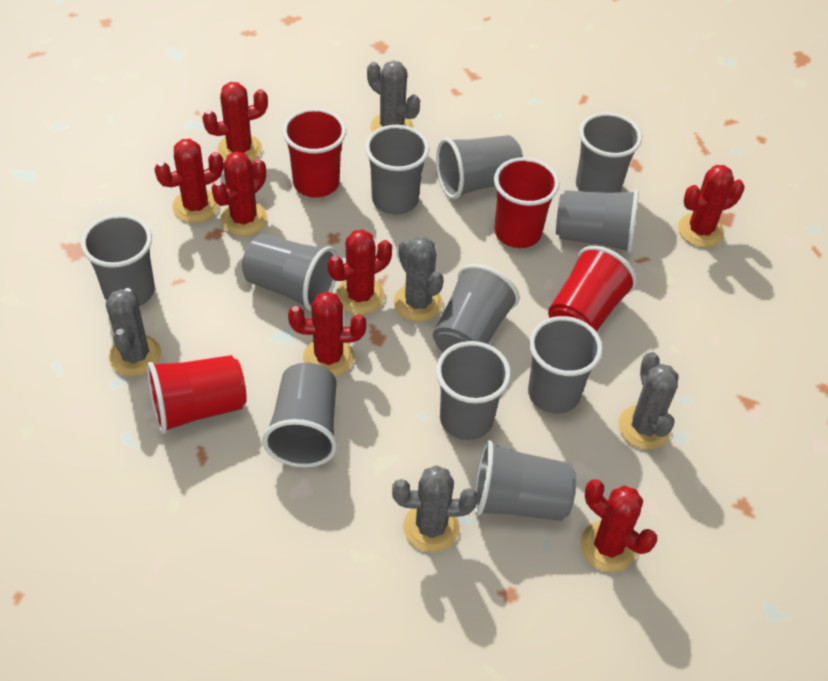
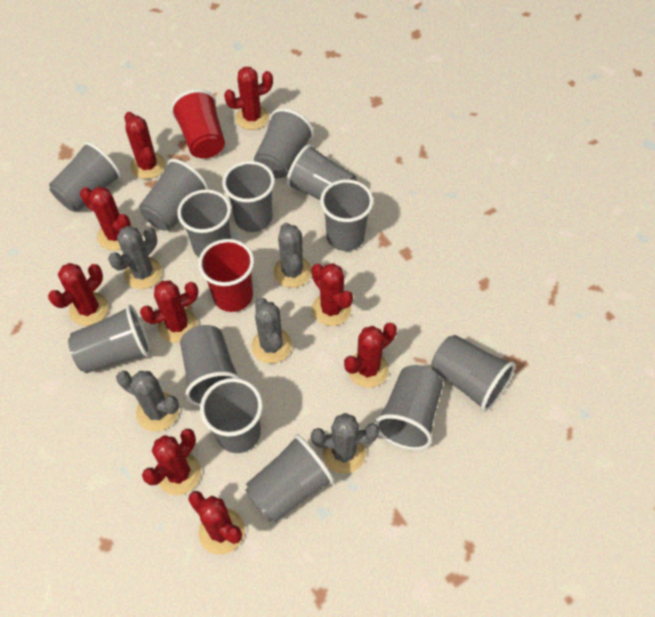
grey cup: [81,214,155,306] [242,234,338,311] [262,362,337,468] [365,125,430,215] [433,264,520,352] [436,135,523,199] [436,341,511,440] [474,440,577,521] [528,316,603,414] [556,190,639,254] [576,112,642,193] = 11 -> [49,142,122,212] [68,305,151,373] [139,159,209,231] [177,189,231,258] [180,325,241,406] [200,378,263,453] [222,161,275,232] [245,434,335,522] [254,108,314,178] [286,144,357,200] [320,179,374,251] [374,365,443,450] [431,335,515,412] = 13
red cactus: [154,139,223,223] [202,82,268,162] [211,151,267,236] [288,292,366,377] [328,229,392,315] [580,479,657,572] [678,165,744,247] = 7 -> [48,263,109,326] [80,187,133,251] [124,112,166,179] [140,281,199,343] [142,429,201,495] [188,491,245,555] [224,67,273,130] [311,263,353,326] [344,323,397,388] = 9
red cup: [147,355,247,434] [282,108,346,198] [494,157,559,248] [548,246,637,332] = 4 -> [171,89,225,159] [198,239,254,312] = 2

